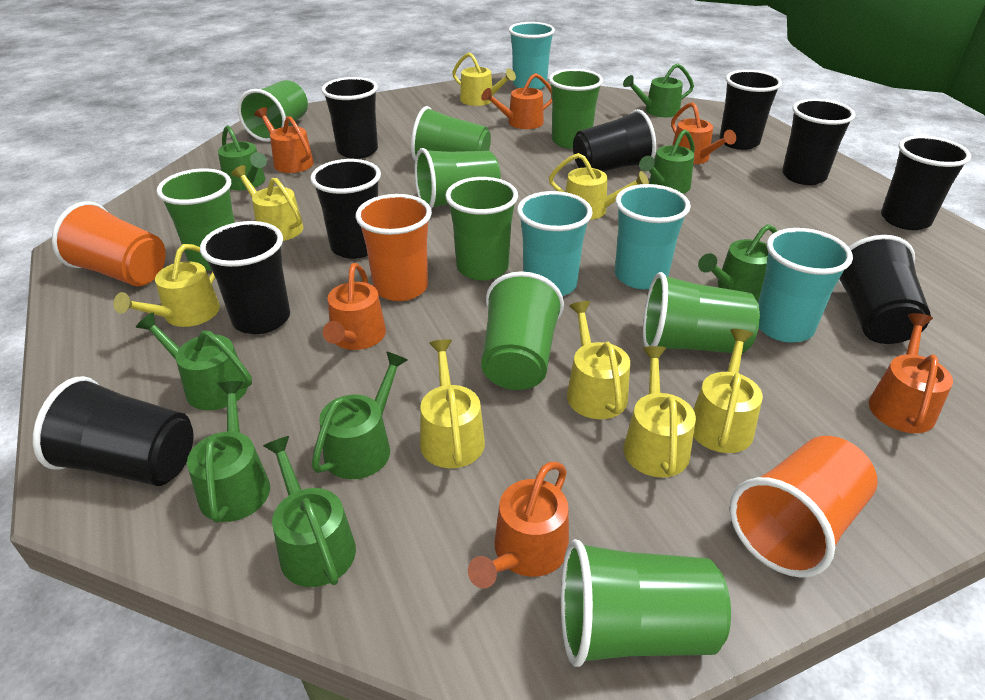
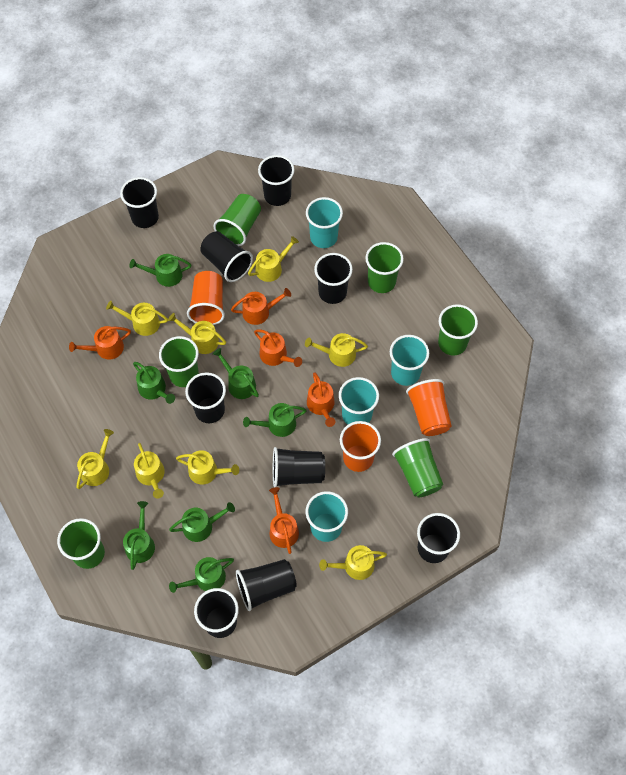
green cup: [156,168,235,270] [238,80,308,142] [411,106,491,161] [415,148,501,209] [445,177,518,280] [481,271,564,390] [549,69,603,149] [561,539,731,667] [643,272,760,354] = 9 -> [57,518,105,569] [159,336,199,387] [214,194,261,246] [365,242,404,293] [392,438,443,498] [438,304,478,356] = 6
green watering can: [136,312,252,410] [187,381,270,523] [218,125,267,190] [263,436,356,587] [312,351,408,479] [623,63,694,117] [639,129,695,194] [698,224,777,301] = 8 -> [123,501,155,570] [129,254,191,287] [133,362,175,404] [169,502,235,542] [169,557,234,593] [213,348,259,399] [243,403,307,437] = 7
orange watering can: [254,107,314,173] [323,263,386,350] [468,462,569,589] [481,73,552,129] [671,102,736,164] [869,313,953,433] = 6 -> [69,326,131,360] [231,288,291,325] [254,329,302,367] [269,487,299,554] [307,373,335,427] = 5

